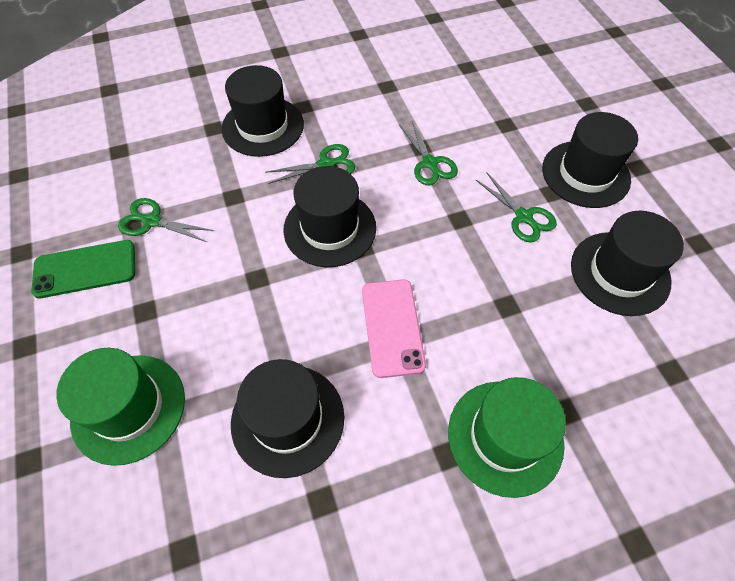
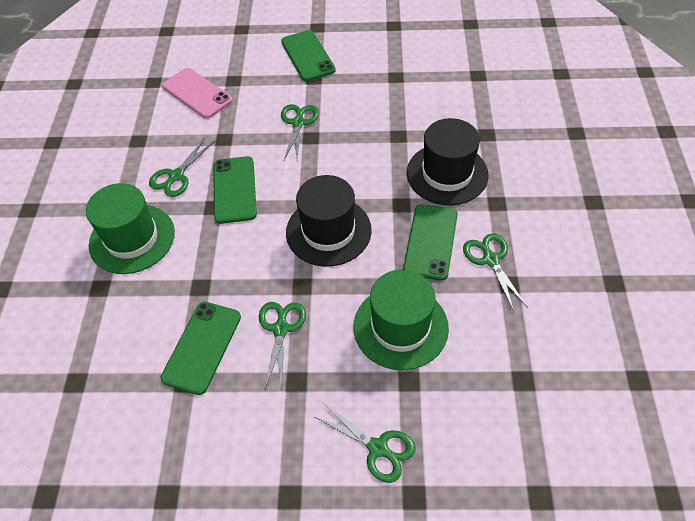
black hat: [222,65,304,157] [231,359,344,478] [283,166,376,267] [542,112,638,208] [571,211,684,316] = 5 -> [286,175,372,267] [407,118,489,205] = 2
green phone: [31,240,135,298] = 1 -> [160,302,241,395] [213,156,257,224] [281,30,336,81] [403,204,458,281] = 4
green scissors: [118,198,214,242] [265,144,355,184] [399,121,458,185] [476,173,557,243] = 4 -> [149,137,215,197] [259,302,306,390] [281,104,319,160] [313,403,416,483] [463,233,528,311] = 5

